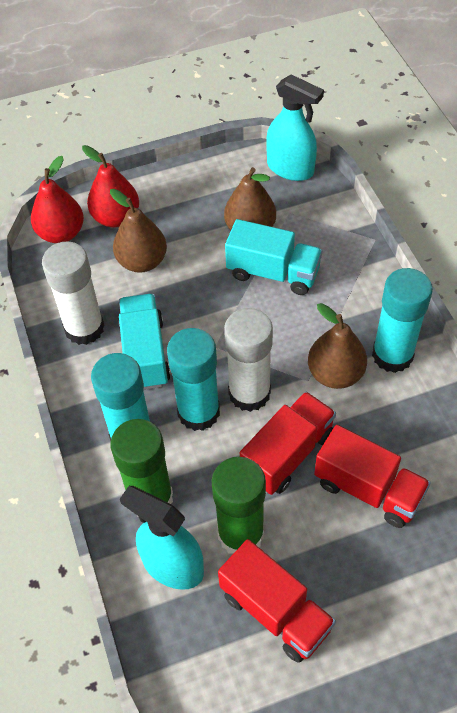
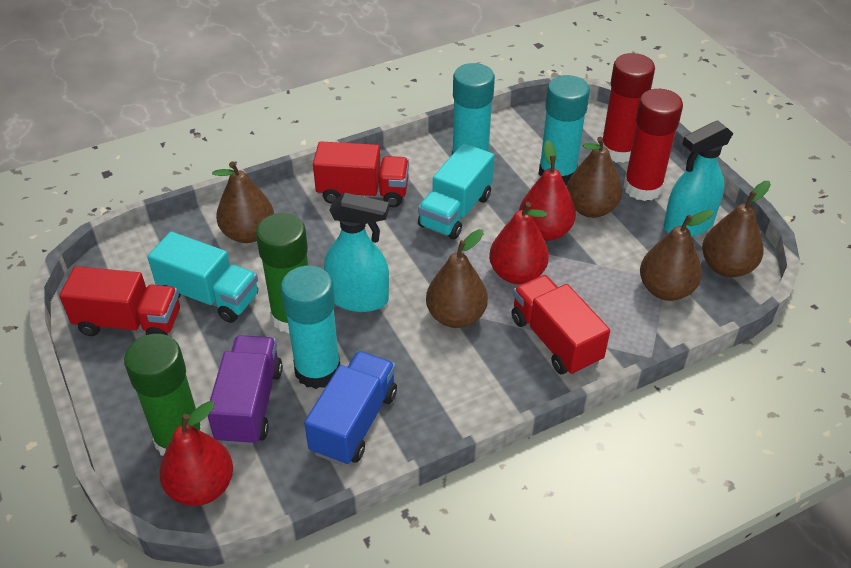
blue truck: none = 0 -> [304,351,397,466] = 1
brown pear: [110,189,167,273] [224,167,276,230] [308,303,367,389] = 3 -> [212,162,274,243] [426,229,488,328] [567,137,622,218] [640,210,714,301] [702,181,771,277] = 5
purple truck: none = 0 -> [208,335,283,446] = 1
red glue stick: none = 0 -> [602,53,655,163] [623,89,683,201] = 2
red pear: [31,156,84,243] [82,145,139,228] = 2 -> [159,401,233,506] [489,202,549,284] [519,140,576,241] = 3
white glue stick: [42,241,104,345] [224,308,273,412] = 2 -> none = 0

